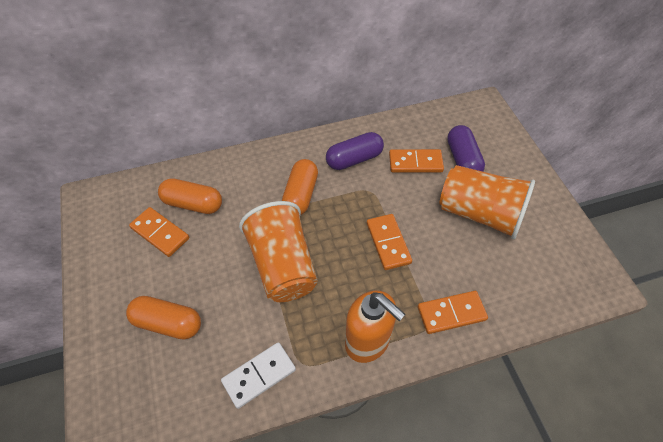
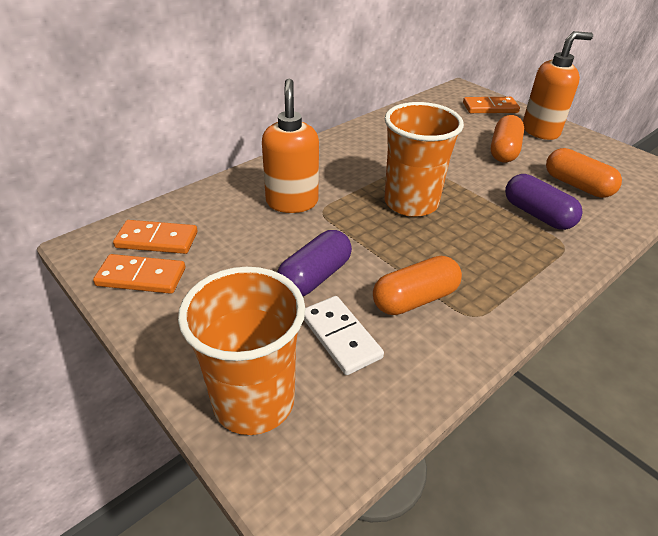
orange domino: [129,207,189,257] [367,214,412,270] [389,149,444,173] [418,291,488,334] = 4 -> [93,254,185,294] [113,220,198,254] [463,97,520,113] = 3
orange soap dispenser: [345,290,405,363] = 1 -> [262,79,319,213] [523,31,593,140] = 2

